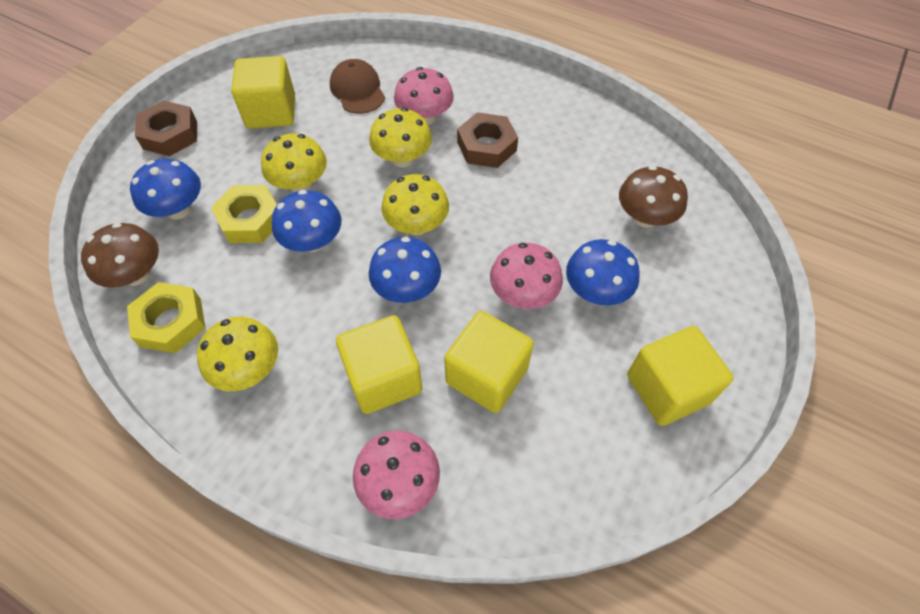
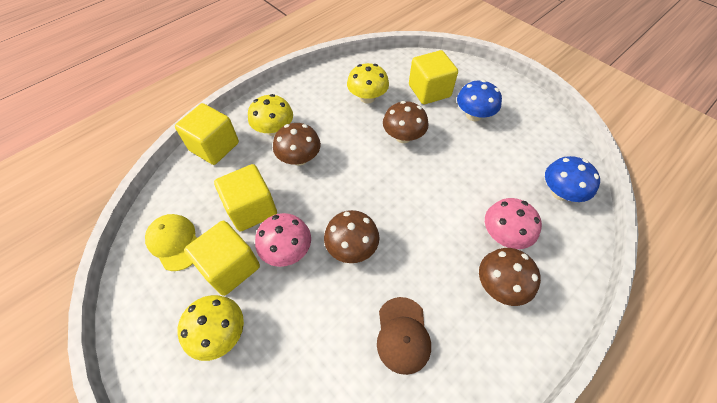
blue mushroom: [130,159,201,220] [272,190,341,252] [369,237,441,303] [566,239,640,306] = 4 -> [457,80,502,121] [545,156,600,202] = 2
brown mushroom: [81,223,159,288] [619,166,688,228] = 2 -> [273,123,321,166] [324,210,379,263] [383,101,428,143] [479,248,541,306] = 4
brown nut: [135,101,197,156] [457,112,518,168] = 2 -> none = 0
pink mushroom: [353,431,440,519] [394,67,454,125] [490,243,563,309] = 3 -> [255,213,311,267] [485,198,542,249] = 2
yellow cap: none = 0 -> [145,214,197,271] = 1
yellow mushroom: [197,317,278,391] [261,133,327,192] [369,108,432,168] [381,174,449,236] = 4 -> [177,295,244,361] [248,94,293,136] [347,63,389,104] = 3
yellow nut: [127,282,206,353] [211,185,277,243] = 2 -> none = 0

